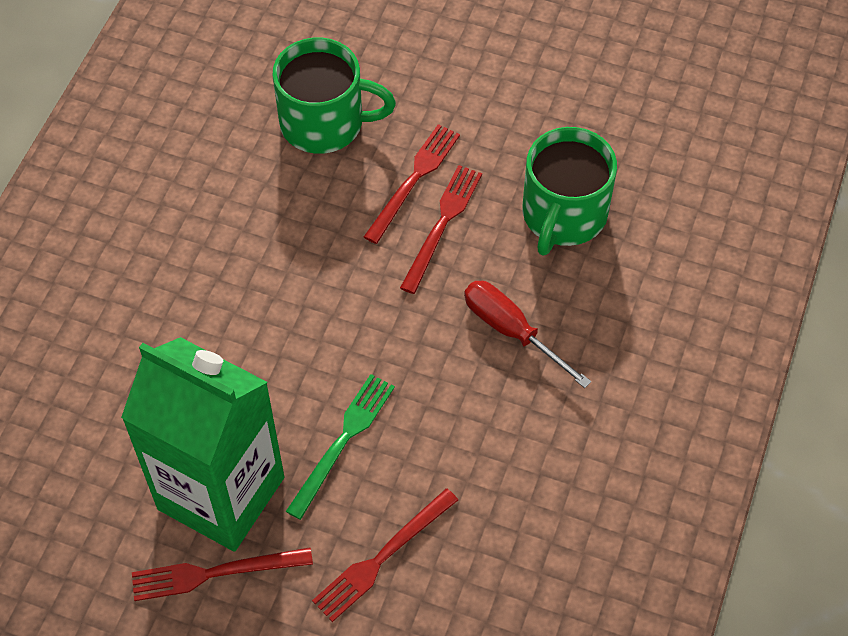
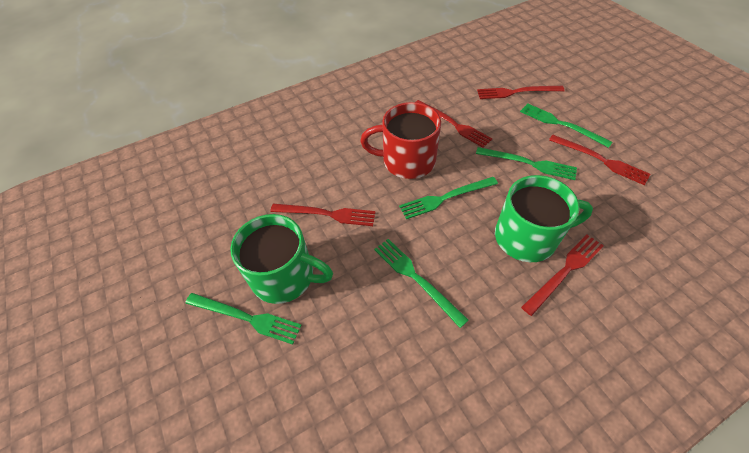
green carton: [121,337,284,552] = 1 -> none = 0
green fork: [286,374,395,520] = 1 -> [185,293,302,345] [374,239,468,328] [399,177,498,219] [476,147,577,180] [520,103,613,148] = 5
red fork: [132,547,313,601] [312,488,458,622] [364,124,460,244] [400,165,482,294] = 4 -> [270,204,376,226] [415,100,492,148] [477,86,564,99] [521,235,604,316] [549,135,650,185] = 5
red mug: none = 0 -> [360,102,441,179] = 1
red screwdriver: [464,281,591,388] = 1 -> none = 0

